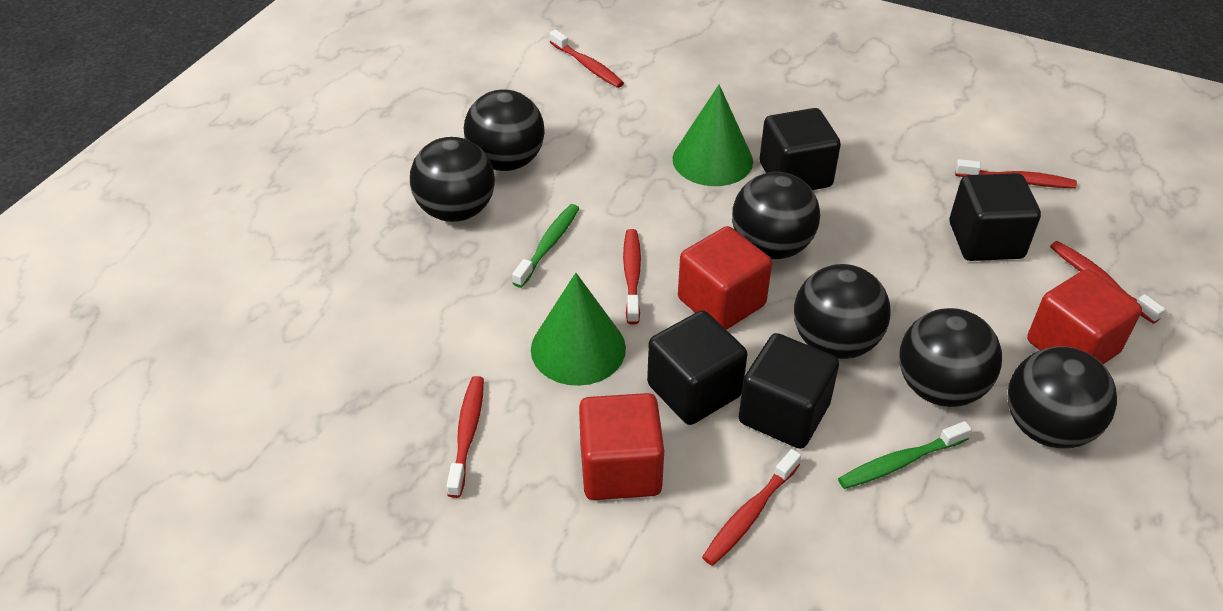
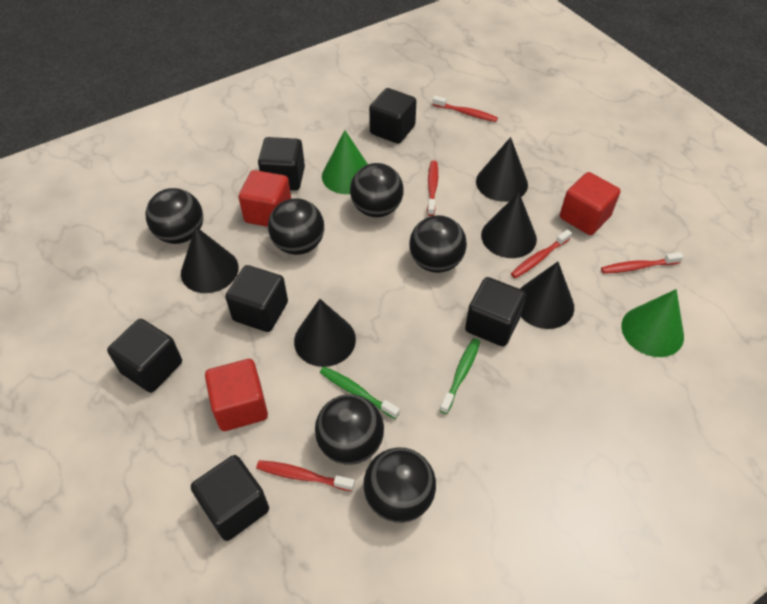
black cone: none = 0 -> [181,226,239,293] [294,299,356,367] [476,137,528,202] [481,192,537,258] [520,262,574,329] = 5
black cube: [647,311,747,425] [739,333,839,449] [760,108,841,190] [950,173,1041,261] = 4 -> [107,319,182,393] [191,455,269,541] [225,265,288,332] [258,137,305,191] [369,88,416,144] [465,277,526,347] = 6
red toothbrush: [446,376,484,498] [550,30,624,88] [623,229,641,324] [702,449,801,566] [955,159,1077,188] [1050,241,1165,324] = 6 -> [256,460,355,491] [427,161,438,216] [432,96,498,122] [511,229,572,278] [601,252,683,274] = 5

